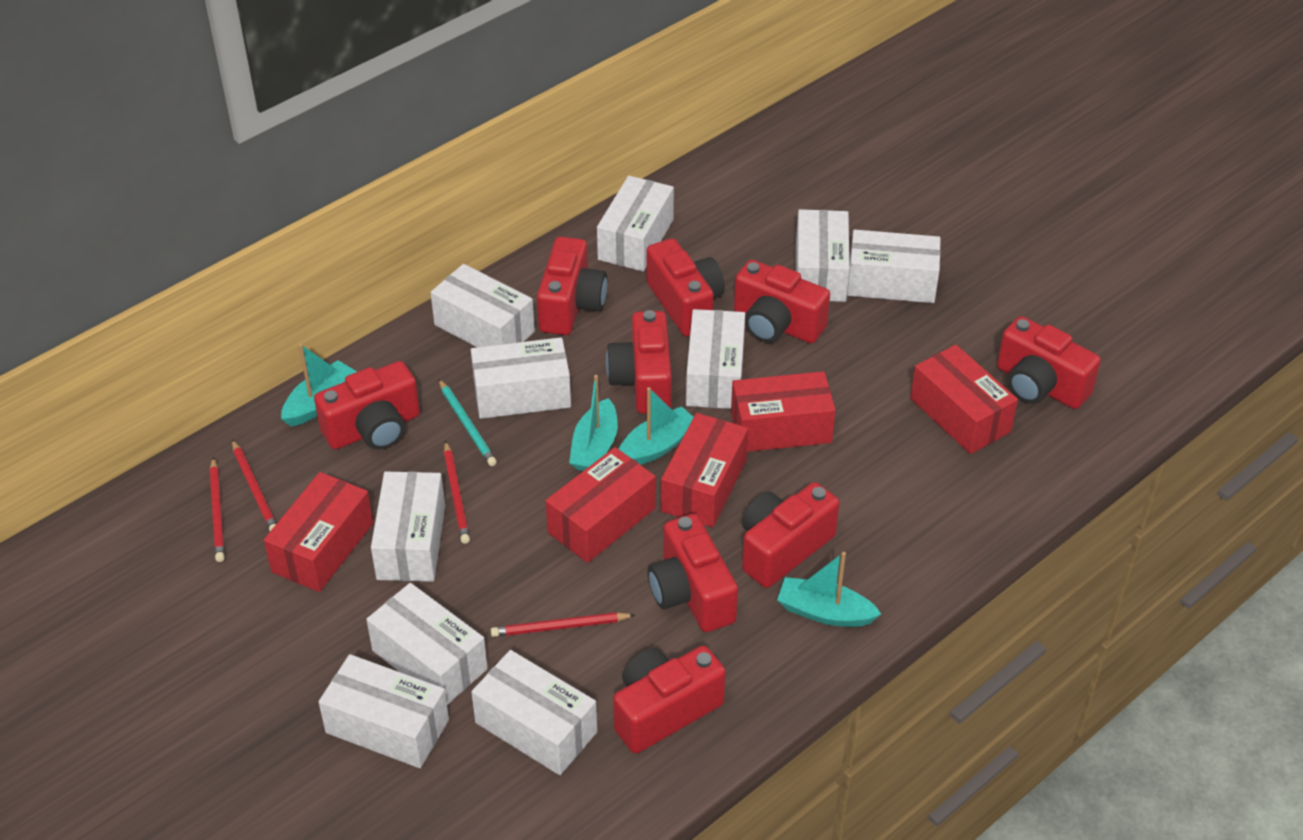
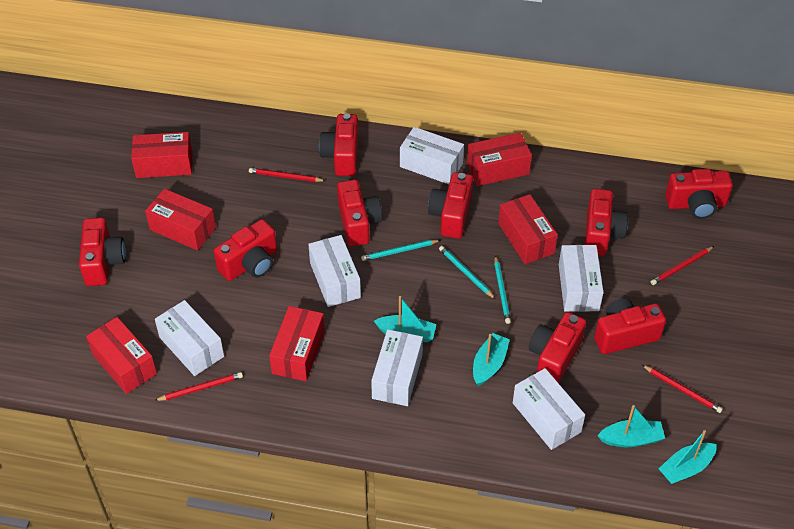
red box: [264,472,373,592] [546,447,656,563] [661,413,748,527] [731,371,836,452] [910,345,1018,454] = 5 -> [86,317,157,394] [131,132,192,178] [145,189,216,251] [269,306,325,381] [467,133,532,186] [498,194,558,264] = 6
turquoise pencil: [439,379,497,466] = 1 -> [361,240,440,261] [439,246,495,299] [494,255,511,324] = 3
white box: [319,654,449,768] [366,583,488,705] [371,471,445,582] [431,264,535,347] [471,337,571,419] [471,650,597,775] [597,176,674,271] [686,309,745,409] [796,209,850,302] [847,230,941,303] = 10 -> [155,300,224,376] [308,235,361,307] [371,330,423,406] [400,127,464,184] [513,368,585,450] [559,245,604,312] = 6

